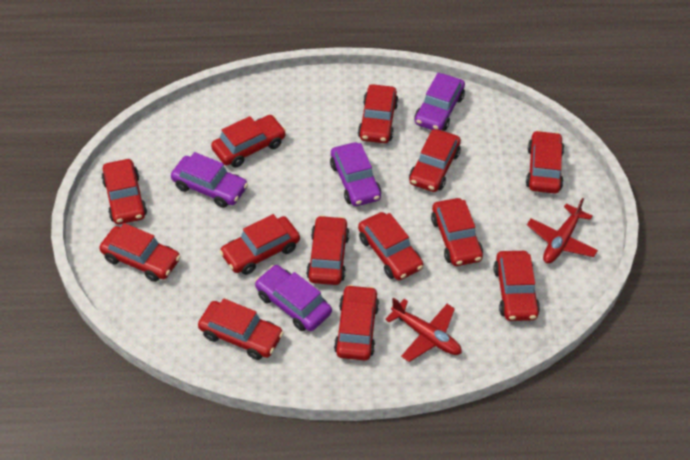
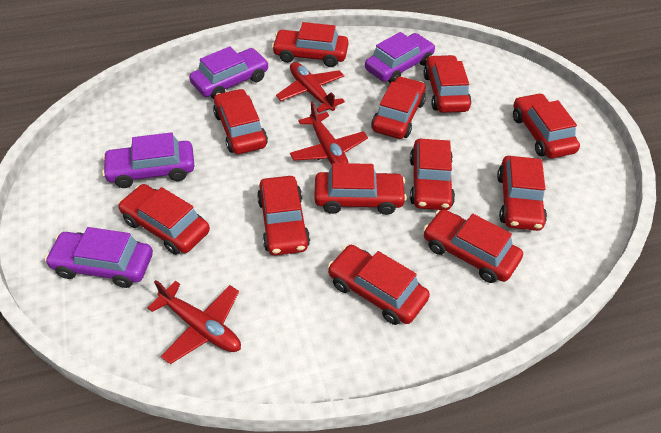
red car: [99,223,181,282] [101,159,147,224] [198,299,284,360] [211,115,286,167] [219,214,300,275] [306,215,350,285] [334,285,379,360] [358,84,398,143] [358,212,423,280] [409,129,461,192] [431,198,483,266] [494,251,540,321] [526,130,564,194] = 13 -> [118,184,210,255] [213,89,268,154] [257,176,310,255] [272,22,348,67] [314,163,407,215] [328,245,430,325] [371,76,426,139] [410,139,455,210] [423,55,471,113] [423,209,523,283] [497,156,547,231] [513,93,580,158] = 12
red plane: [385,298,462,362] [527,198,598,264] = 2 -> [148,280,241,364] [276,62,345,113] [290,101,368,164] = 3

